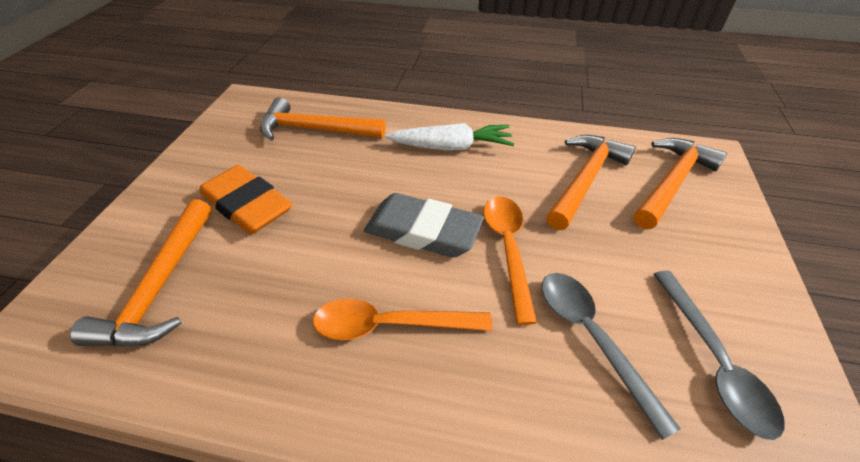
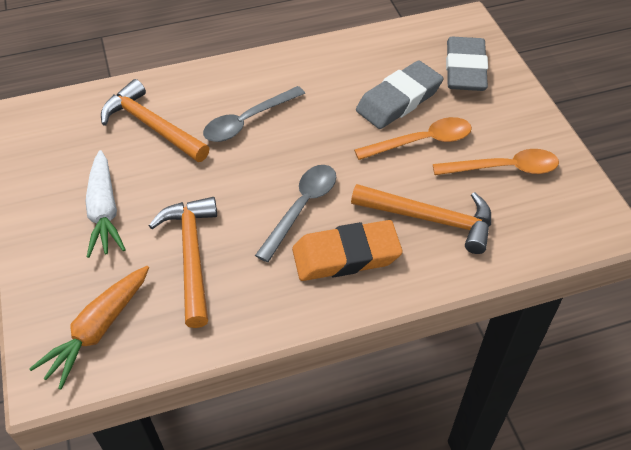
grey eraser: [364,193,484,257] = 1 -> [356,60,443,129] [446,37,488,91] = 2
orange carrot: none = 0 -> [29,266,149,389] = 1
orange hammer: [70,199,212,347] [260,97,386,141] [546,135,636,230] [634,138,727,229] = 4 -> [101,79,210,162] [149,197,217,328] [351,184,491,254] = 3

